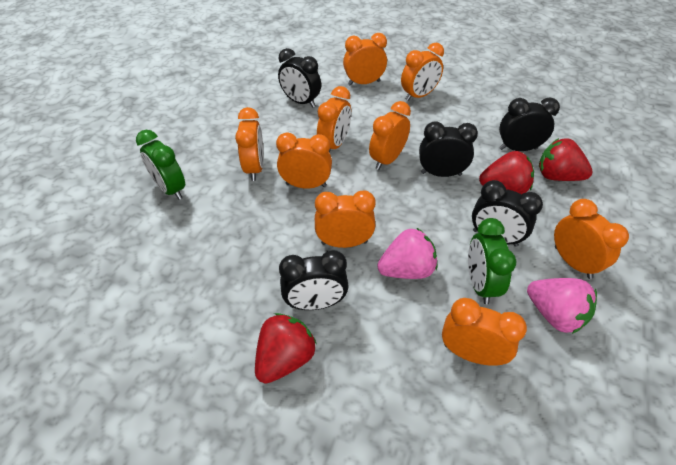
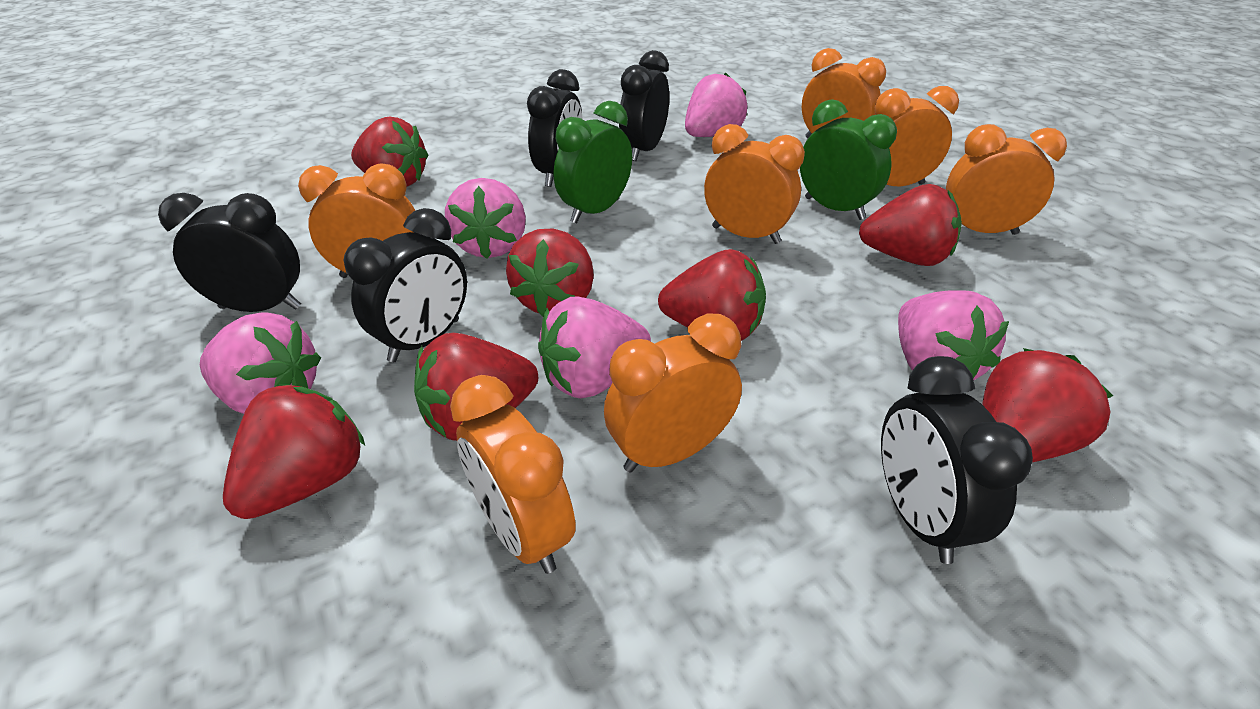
orange clock: [235,107,264,181] [276,132,332,189] [315,190,376,248] [317,86,351,153] [343,33,387,86] [369,101,411,170] [401,43,444,101] [442,298,527,366] [554,199,629,279] = 9 -> [298,163,416,278] [450,375,576,574] [604,314,742,473] [704,124,805,244] [802,48,886,138] [874,86,959,186] [946,124,1067,235] = 7
pink strawberry: [377,228,437,279] [527,278,597,334] = 2 -> [200,312,321,414] [445,178,526,259] [538,296,651,398] [685,73,747,137] [898,290,1009,380] = 5
red strawberry: [255,313,316,383] [479,151,534,194] [539,138,593,181] = 3 -> [223,385,365,519] [351,116,429,187] [414,333,538,441] [506,229,594,317] [658,249,766,341] [859,184,962,266] [982,348,1113,462] = 7

